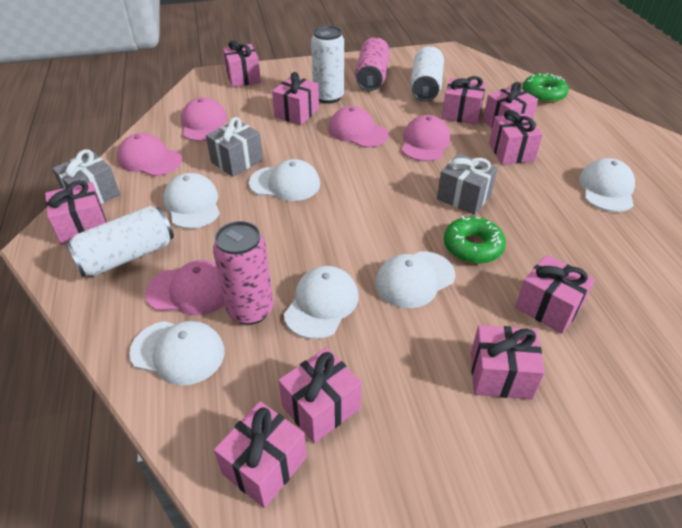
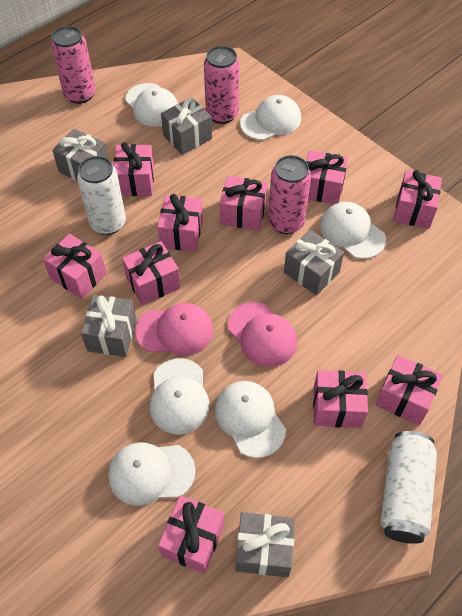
green donut: [444,216,506,264] [522,73,568,103] = 2 -> none = 0
grey gift: [52,149,120,204] [206,117,263,176] [437,153,498,215] = 3 -> [52,128,108,181] [81,295,136,357] [161,97,212,155] [236,512,295,578] [284,230,344,296] = 5
pink can: [213,221,273,325] [355,37,390,91] = 2 -> [51,26,96,104] [204,46,239,124] [268,155,311,234] = 3
pink cap: [117,133,182,176] [145,260,225,315] [181,97,227,141] [329,106,389,148] [402,115,450,162] = 5 -> [135,303,213,356] [228,302,297,367] = 2
white can: [65,206,174,277] [311,25,344,104] [410,46,444,102] = 3 -> [77,156,126,235] [380,431,437,544] = 2

